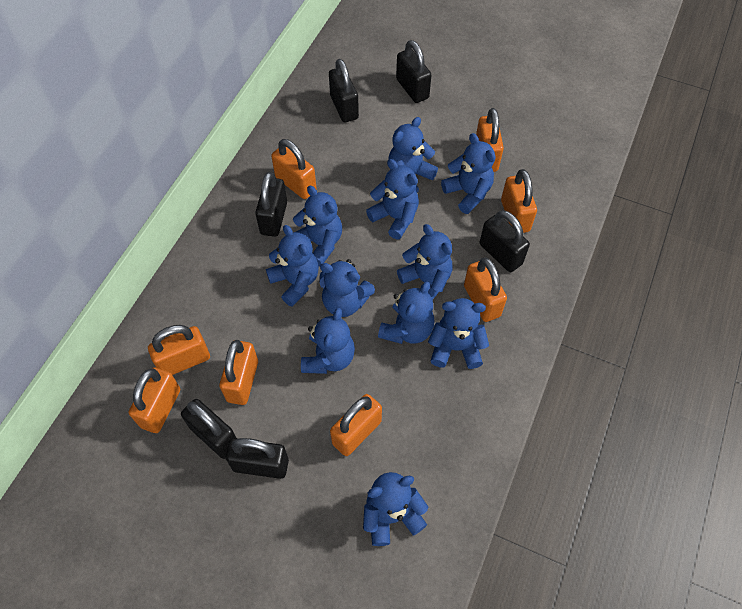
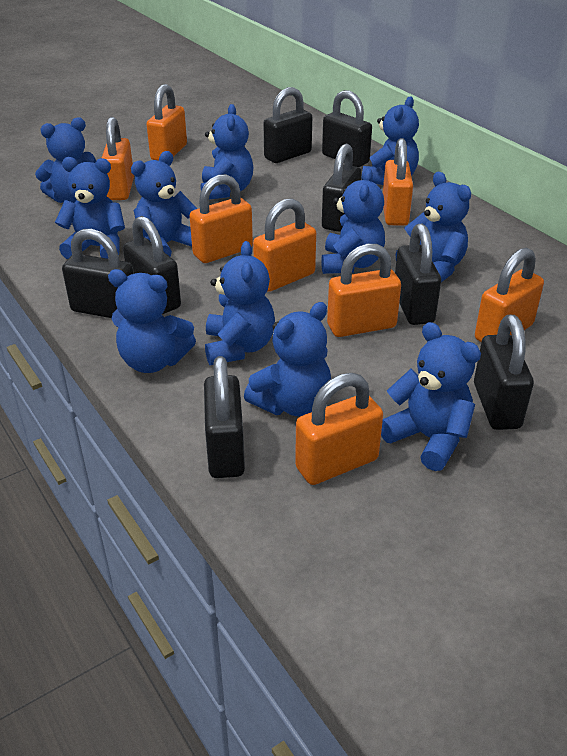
black padlock: [181,399,236,459] [226,438,289,479] [255,172,287,237] [329,59,359,122] [396,40,431,103] [480,210,530,272] = 6 -> [62,229,134,318] [123,216,181,314] [204,356,245,478] [263,87,312,163] [322,90,372,167] [322,144,362,232] [395,224,441,325] [474,315,534,430] = 8

